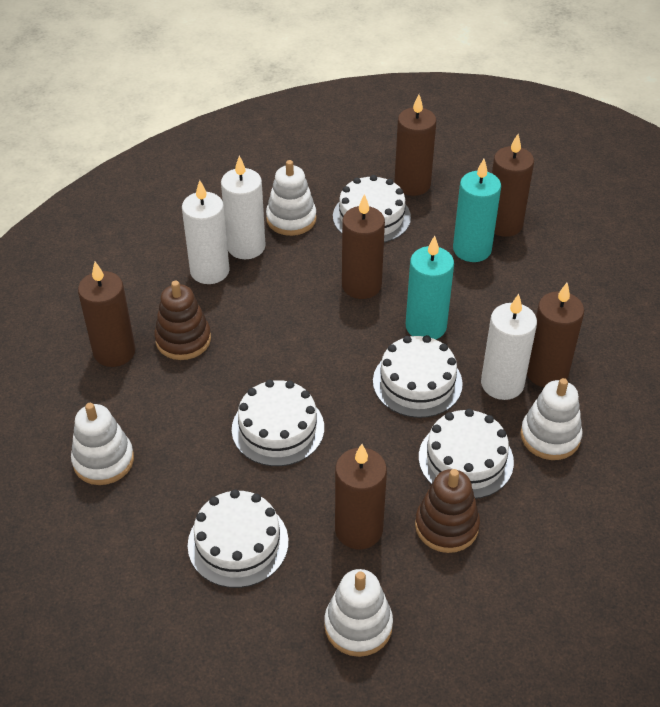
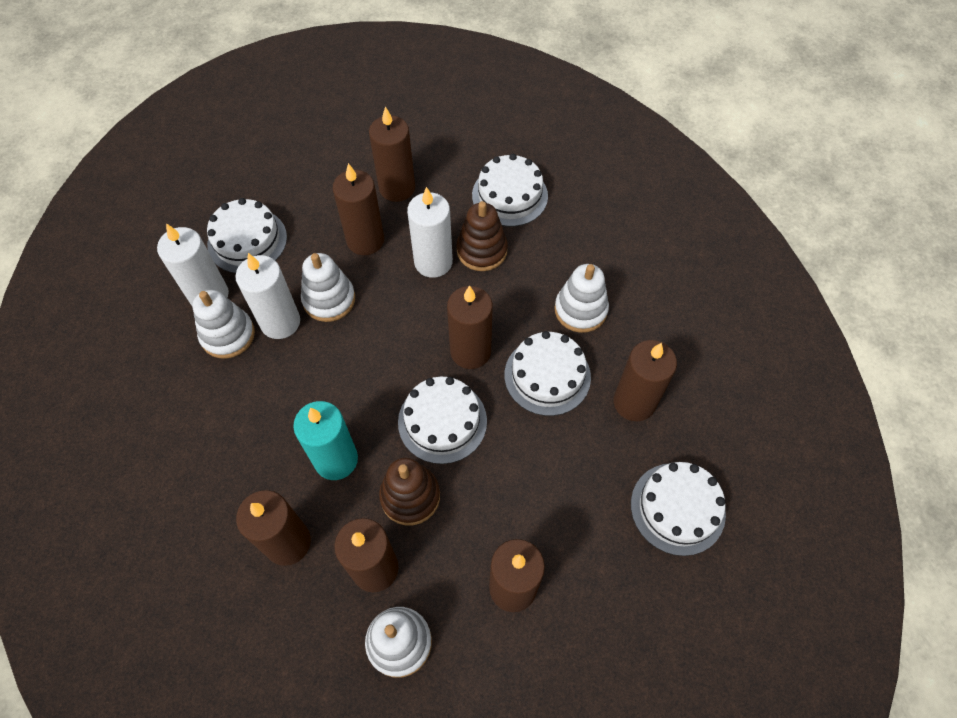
brown candle: [78,262,136,367] [335,444,387,549] [342,194,385,299] [394,94,436,196] [492,134,534,237] [527,283,584,387] = 6 -> [236,490,311,566] [332,163,384,255] [334,518,398,593] [369,107,415,202] [447,285,493,369] [489,539,545,612] [614,340,677,421] = 7
turquoise candle: [406,236,454,340] [453,159,501,262] = 2 -> [293,401,358,480] = 1

